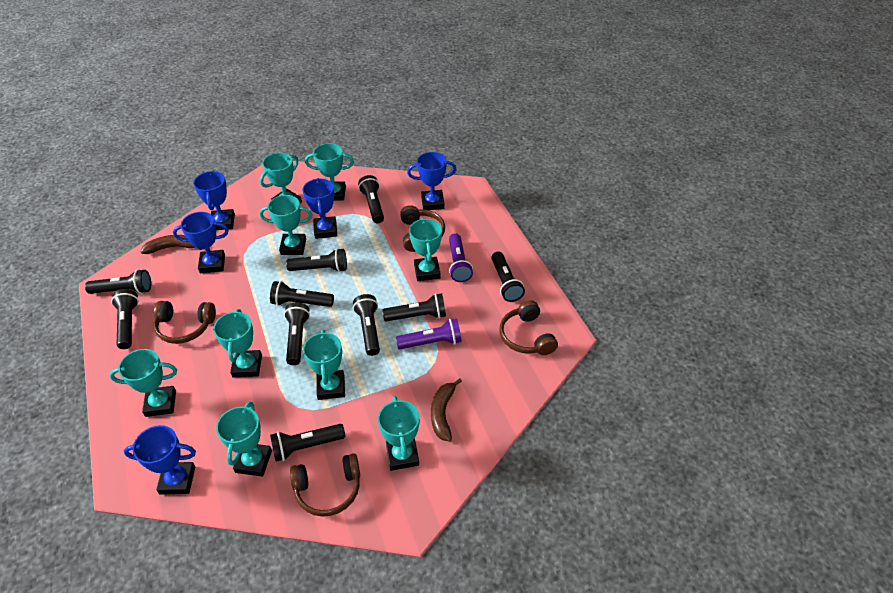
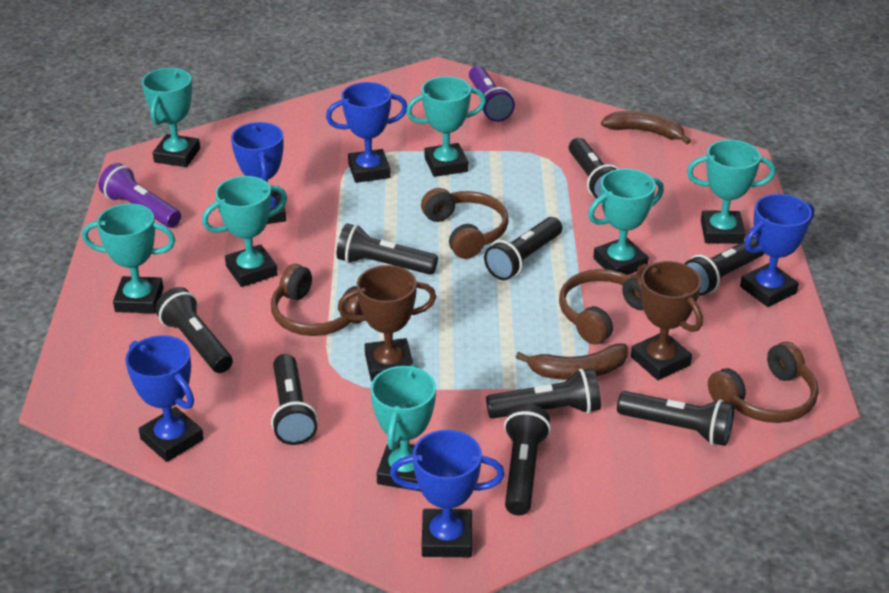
black flashlight: [85,269,151,294] [111,289,139,349] [270,281,334,307] [270,424,345,462] [284,302,310,365] [286,248,347,272] [353,294,380,356] [358,175,384,223] [382,293,446,322] [491,252,525,302] = 10 -> [155,287,233,373] [271,354,318,445] [337,223,438,275] [484,217,562,280] [486,368,601,419] [504,404,551,515] [569,138,619,199] [617,391,734,446] [684,237,765,296] = 9
brown trophy: none = 0 -> [338,265,436,382] [631,261,703,380] = 2
turquoise trophy: [110,349,177,417] [213,309,262,377] [216,402,272,477] [259,195,312,255] [260,153,302,203] [303,330,345,400] [305,143,354,201] [378,396,420,471] [409,218,442,281] = 9 -> [82,203,175,313] [142,68,200,167] [202,176,287,287] [370,364,436,491] [406,76,486,177] [588,169,664,275] [687,140,776,244] = 7

